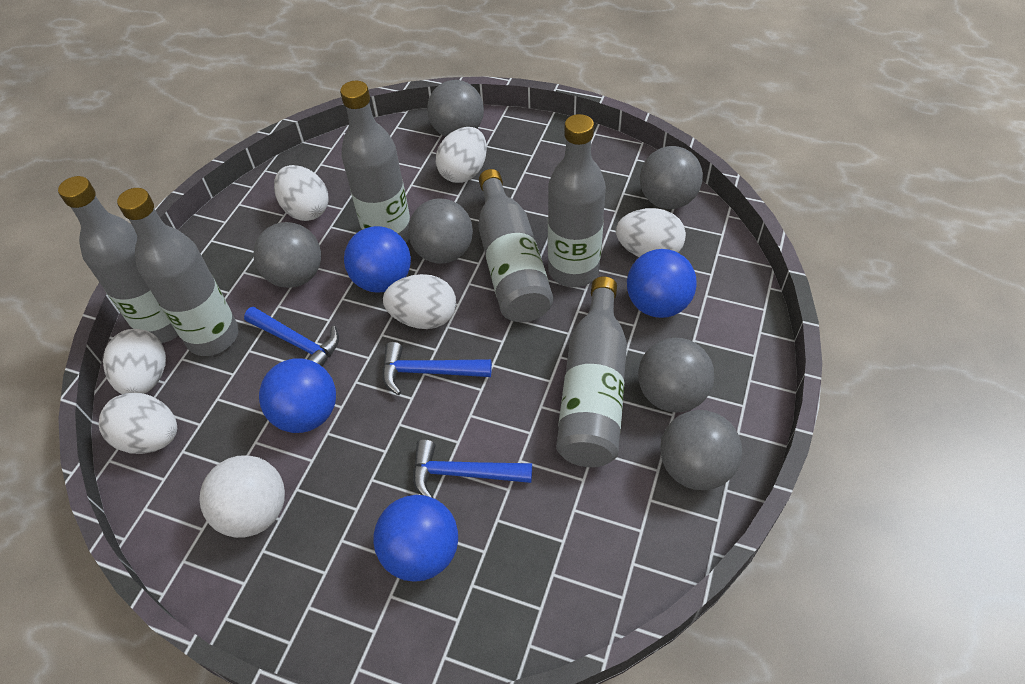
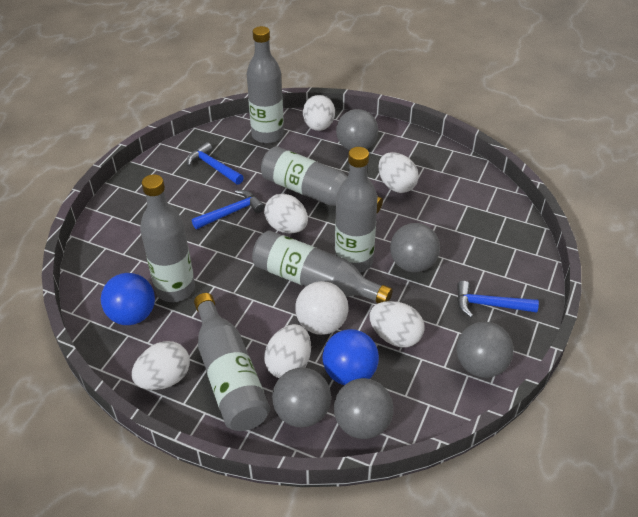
blue ball: [259,358,336,433] [344,226,411,293] [373,495,458,581] [627,249,697,318] = 4 -> [101,273,155,325] [323,329,379,385] = 2
grey ball: [254,222,321,288] [408,199,473,264] [427,80,484,137] [638,338,714,413] [640,146,703,209] [660,410,742,490] = 6 -> [272,368,331,428] [334,378,394,439] [336,109,378,150] [390,223,440,272] [457,322,514,378] = 5

